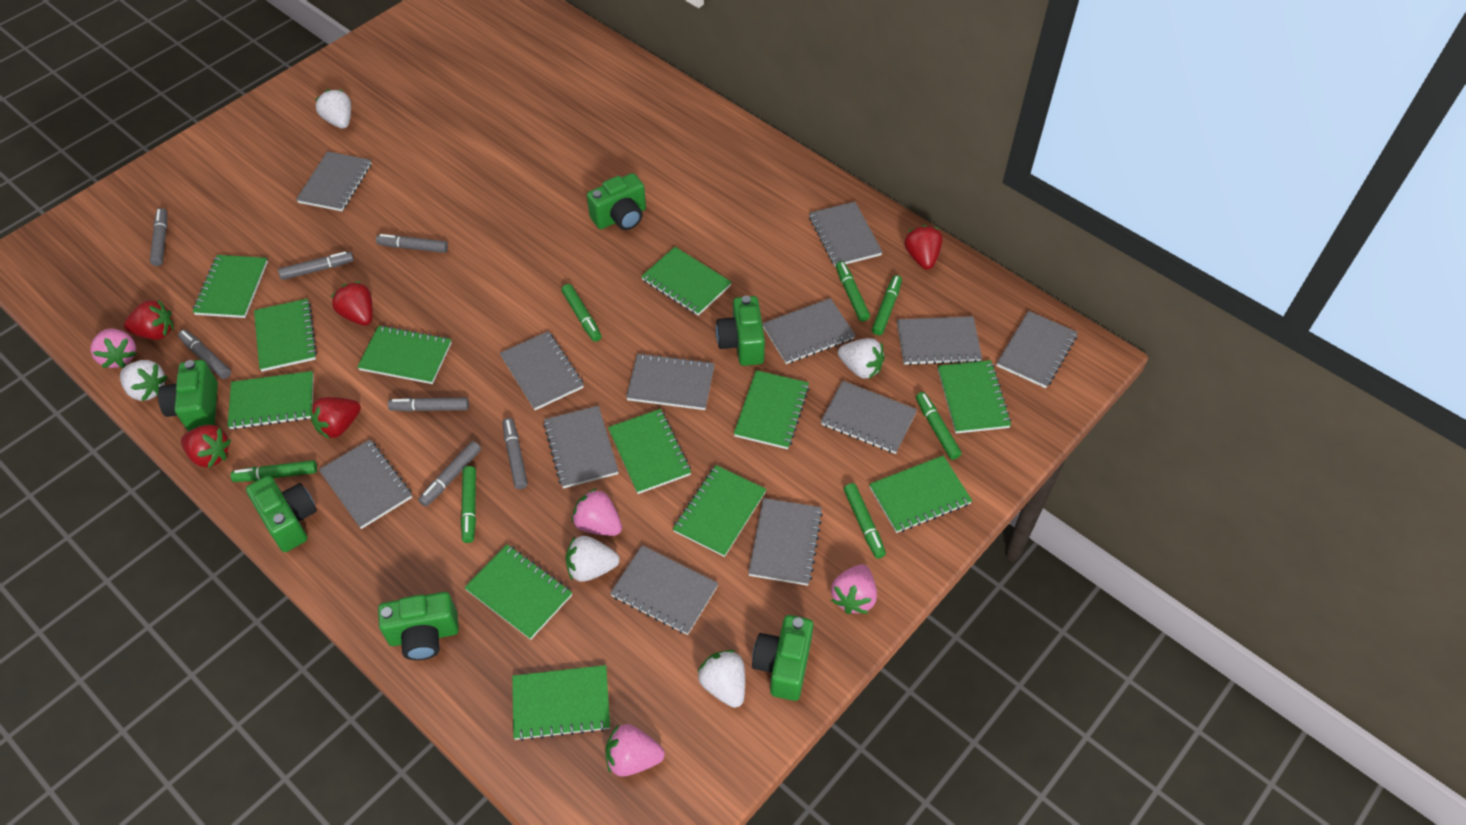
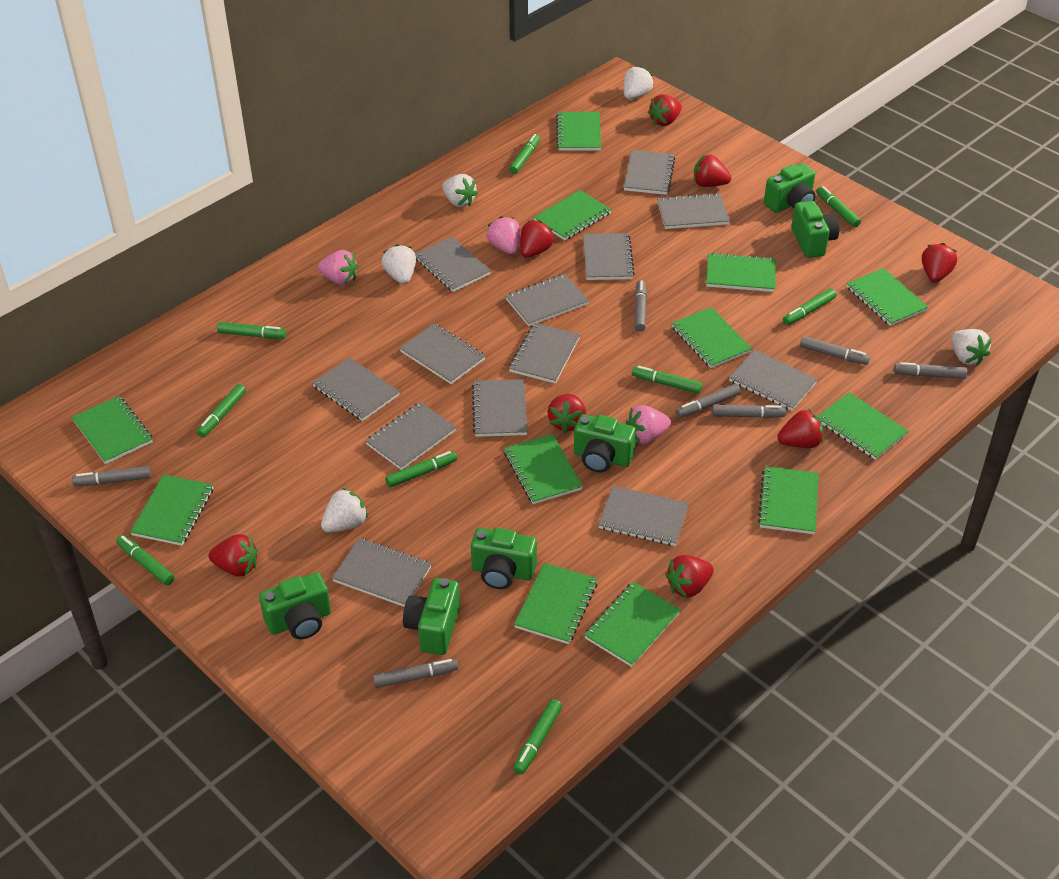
green marker: [231,460,317,482] [461,466,476,543] [561,284,602,342] [836,261,870,322] [844,483,886,559] [872,275,902,335] [916,392,962,460] = 7 -> [116,535,174,585] [197,384,246,437] [217,322,286,339] [385,451,457,488] [509,134,540,174] [513,699,562,774] [632,366,703,394] [783,289,836,325] [816,186,861,227] = 9
grey notebook: [296,151,372,211] [319,439,412,529] [500,331,584,410] [543,406,619,488] [610,545,719,635] [626,353,715,410] [748,498,823,586] [762,298,856,364] [809,202,883,267] [821,381,917,454] [897,316,982,365] [996,311,1078,388] = 12 -> [313,357,400,421] [332,538,432,607] [365,402,456,470] [400,324,485,384] [415,237,491,292] [472,379,527,437] [505,274,589,326] [509,323,580,384] [583,233,635,280] [598,486,689,546] [624,150,675,195] [657,193,730,229] [729,350,818,411] = 13
pink strawberry: [91,329,137,368] [572,488,622,536] [605,724,665,777] [831,564,877,614] = 4 -> [318,250,358,285] [486,216,520,254] [626,405,671,444] = 3
red strawberry: [124,300,174,340] [181,425,231,468] [310,397,361,439] [331,281,373,326] [904,225,943,270] = 5 -> [208,534,258,577] [520,220,554,258] [547,394,586,433] [648,94,682,126] [665,555,714,597] [694,155,731,187] [777,409,823,448] [922,243,957,283] = 8

